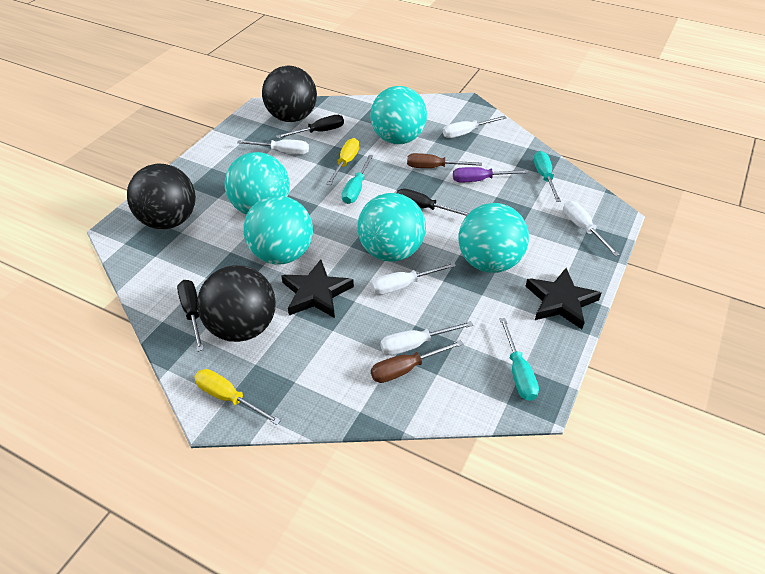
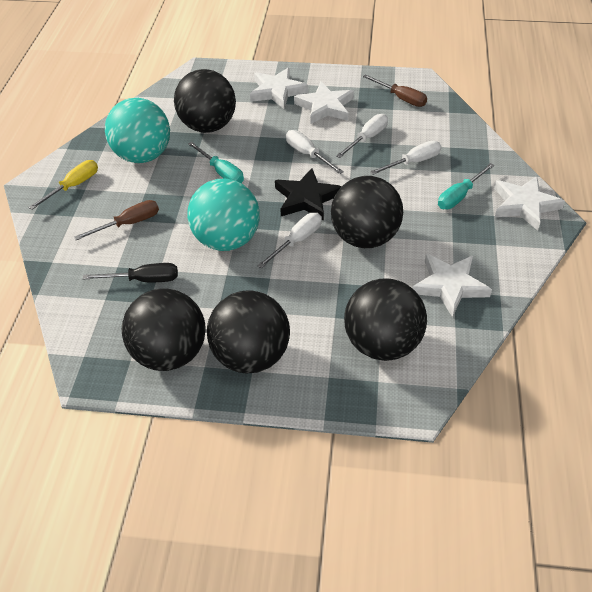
black ball: [127,164,196,229] [197,265,276,342] [262,65,317,122] = 3 -> [122,288,205,371] [174,69,236,133] [207,290,290,373] [331,176,403,248] [344,278,427,361] = 5
black screwdriver: [177,280,204,352] [277,115,344,138] [397,189,469,216] = 3 -> [82,263,178,282] = 1
black star: [281,259,354,318] [526,268,602,329] = 2 -> [275,168,342,221] = 1
purple screwdriver: [453,167,529,182] = 1 -> none = 0
turquoise ball: [225,152,290,215] [243,196,313,264] [357,193,426,262] [370,86,427,144] [458,203,529,273] = 5 -> [105,98,170,163] [187,179,260,251] = 2
turquoise screwdriver: [342,155,373,204] [500,318,539,401] [534,151,561,202] = 3 -> [188,142,244,183] [438,163,495,209] = 2
white screwdriver: [237,140,309,155] [371,263,456,295] [380,321,473,355] [443,116,507,138] [563,201,620,256] = 5 -> [257,213,322,269] [286,130,344,174] [336,114,388,158] [370,141,441,175] = 4
white star: none = 0 -> [250,68,308,109] [294,81,354,124] [412,254,492,317] [494,176,565,231] = 4
yellow screwdriver: [194,369,281,425] [327,138,360,185] = 2 -> [28,160,98,210] = 1

